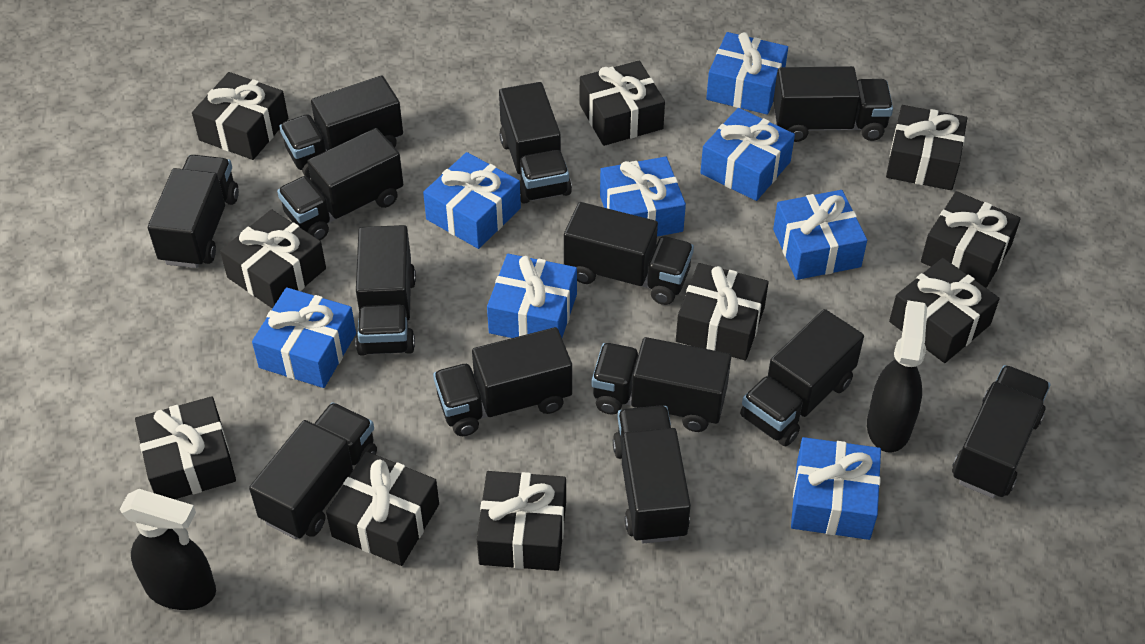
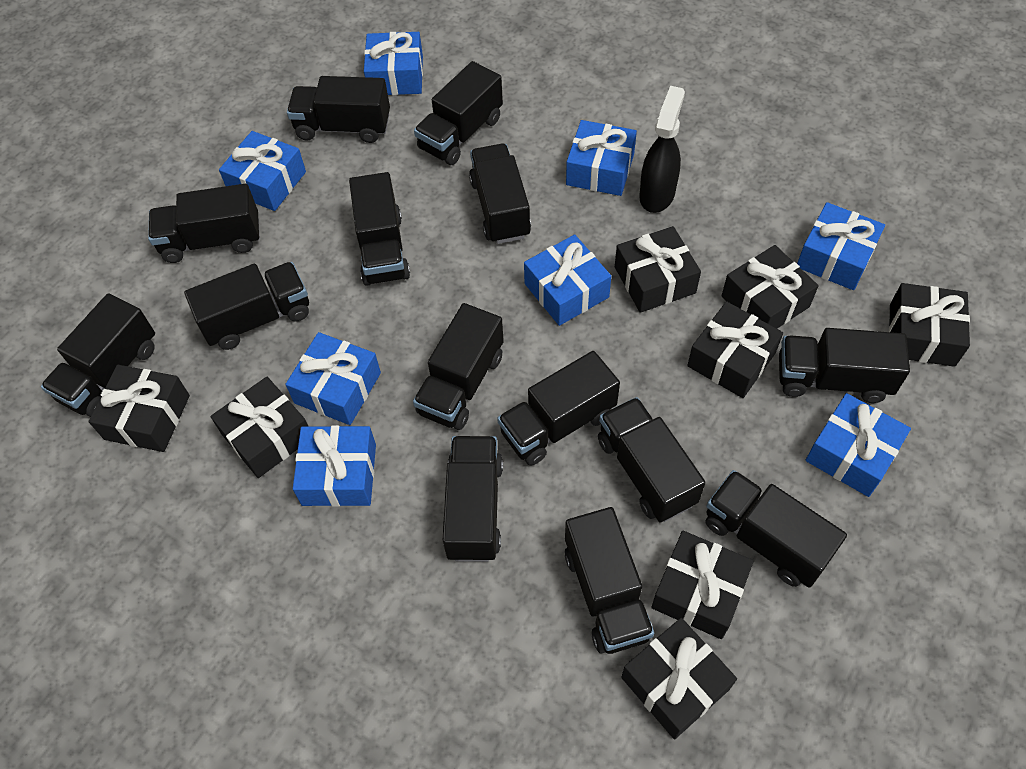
black gift: [135,396,236,499] [192,72,288,160] [220,209,326,309] [326,451,439,566] [477,471,566,571] [580,61,665,146] [676,263,769,360] [886,105,967,190] [889,258,1000,363] [921,191,1021,288] = 10 -> [89,365,190,452] [211,377,309,478] [615,226,701,313] [621,618,737,739] [651,531,754,639] [687,301,783,398] [722,245,819,329] [889,283,970,367] = 8
black spray bottle: [120,489,216,610] [867,300,927,452] = 2 -> [639,86,685,213] = 1
black truck: [148,155,239,268] [249,402,377,539] [277,128,403,240] [279,76,403,179] [355,225,416,356] [433,327,572,436] [499,82,572,204] [564,202,694,305] [592,337,731,432] [613,405,691,543] [740,309,864,446] [773,66,893,142] [952,365,1050,498] = 13 -> [41,293,155,417] [148,184,260,263] [184,262,309,350] [287,76,390,143] [349,172,410,286] [413,303,504,430] [414,61,503,165] [443,436,503,562] [469,144,531,244] [497,351,620,466] [565,507,654,654] [598,397,706,523] [706,470,847,588] [779,328,910,403] = 14

